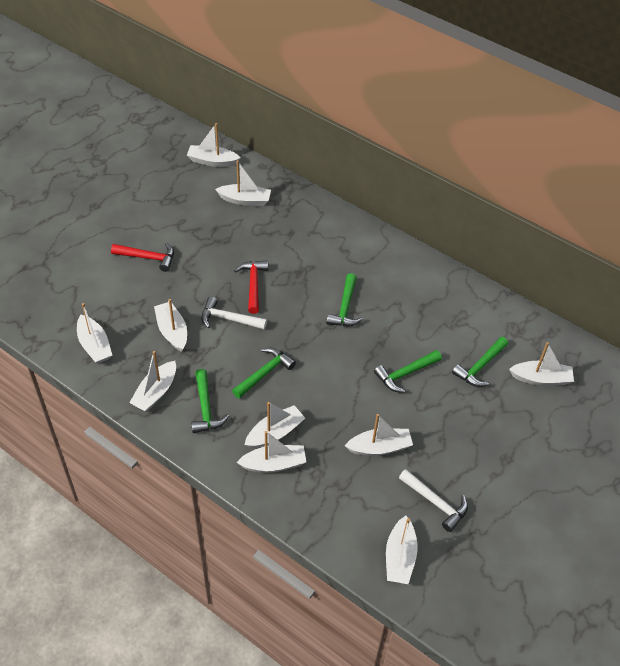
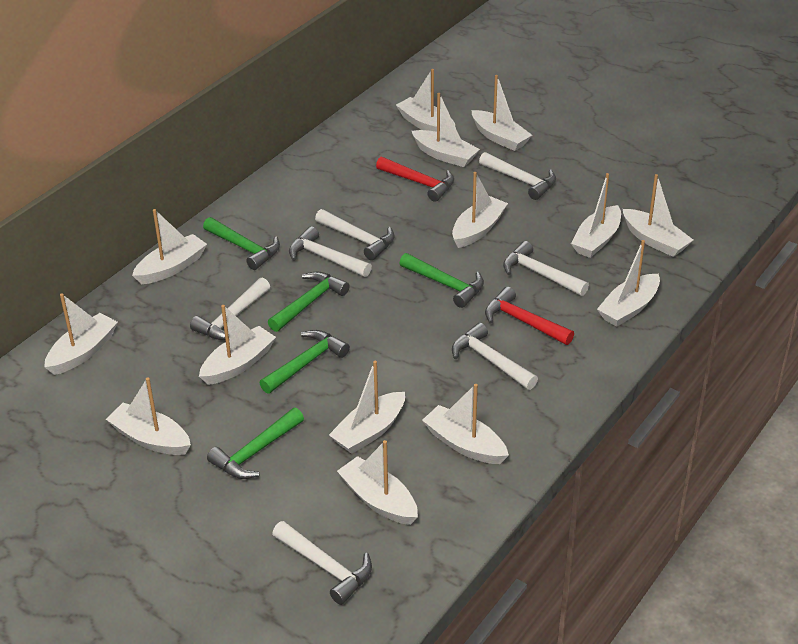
white boat: [77,303,112,363] [129,351,176,412] [154,299,187,352] [187,123,240,167] [215,161,271,206] [237,431,306,473] [244,402,305,448] [345,414,413,456] [386,516,418,584] [509,342,574,386] = 10 -> [44,294,118,375] [106,377,191,455] [132,209,207,284] [199,305,276,385] [329,361,405,454] [337,440,418,525] [396,69,455,132] [412,93,480,167] [422,384,509,464] [452,172,508,248] [471,75,532,151] [571,173,621,258] [597,240,660,327] [623,174,693,257] = 14
white hammer: [201,297,267,330] [399,469,468,532] = 2 -> [190,278,270,340] [272,521,372,605] [289,226,372,277] [315,209,395,260] [452,323,538,390] [479,152,556,200] [503,241,589,296] = 7

